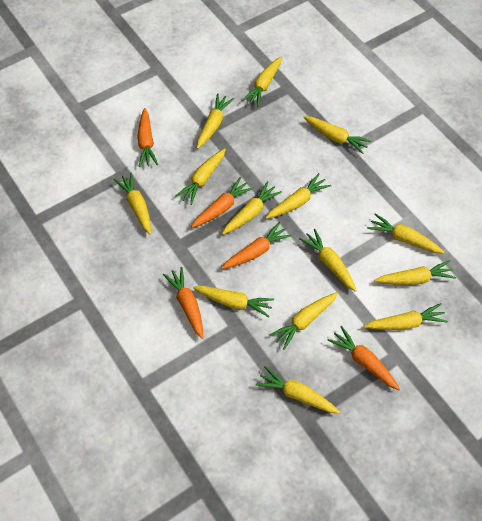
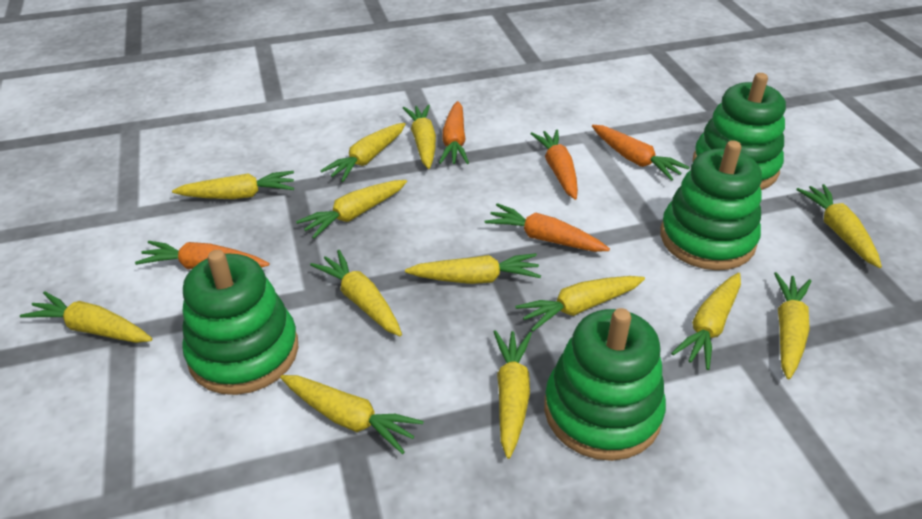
green stacking toy: none = 0 -> [182,250,299,395] [544,308,666,461] [660,140,762,270] [693,73,786,190] = 4
yellow carrot: [114,172,151,235] [175,148,226,205] [193,286,274,317] [197,93,234,149] [222,181,282,235] [242,57,282,107] [256,366,340,414] [266,173,331,219] [269,293,338,350] [299,229,357,292] [303,116,371,154] [364,303,448,330] [367,213,444,254] [374,260,456,285] = 14 -> [20,291,153,343] [172,171,294,199] [280,375,424,454] [296,180,407,239] [310,250,402,336] [320,123,406,182] [403,105,436,169] [405,253,541,284] [494,330,532,459] [515,276,645,332] [671,273,741,370] [774,272,811,379] [796,184,882,268] = 13

